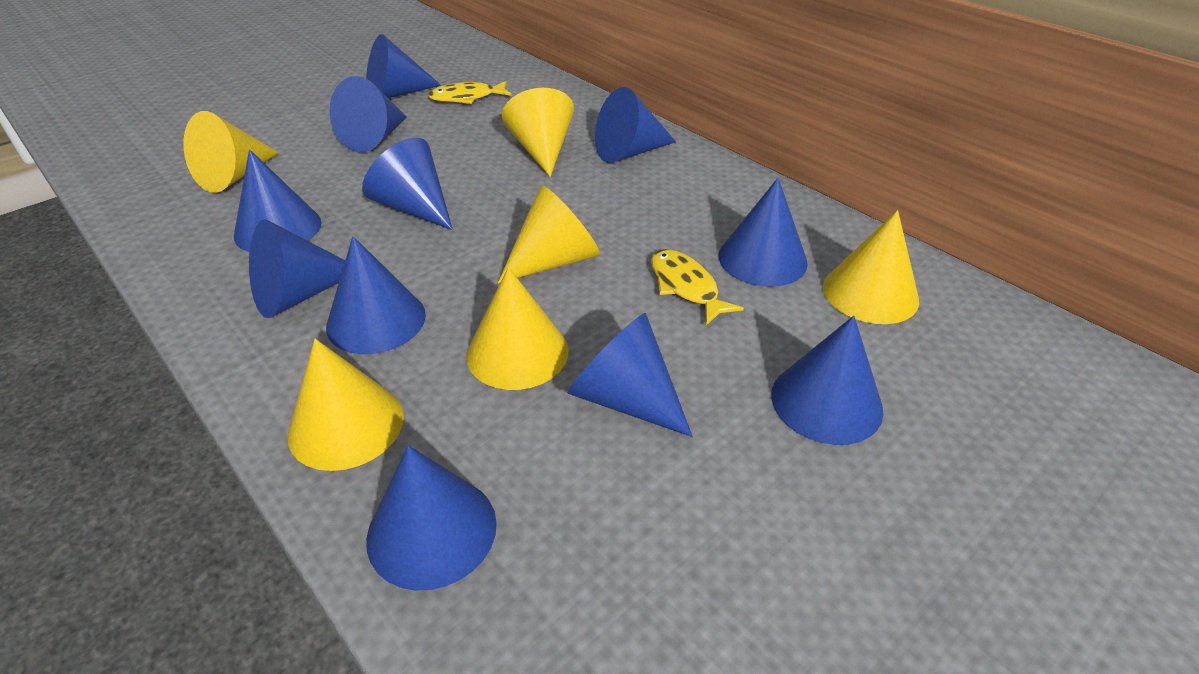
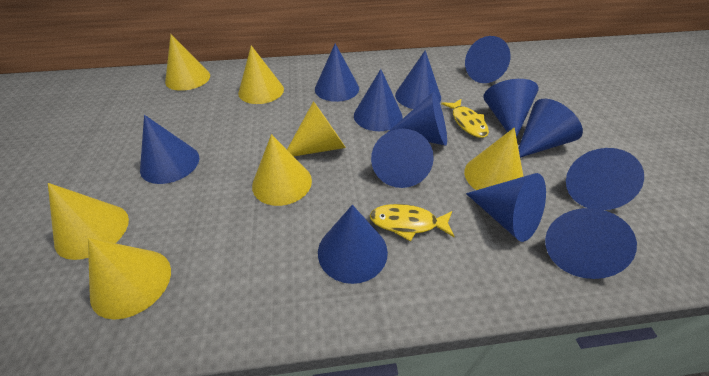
blue cone: [234,149,321,252] [249,220,345,318] [326,236,426,354] [329,76,407,152] [362,138,453,230] [366,34,441,98] [366,445,497,591] [567,313,692,437] [595,87,676,163] [719,178,808,287] [771,316,883,445] = 11 -> [140,115,200,184] [315,44,359,102] [318,205,388,284] [354,69,402,131] [371,129,434,188] [388,92,447,146] [395,50,441,109] [465,36,511,83] [466,173,546,242] [483,79,539,138] [518,99,583,158] [545,208,637,279] [566,148,644,210] = 13
yellow cone: [183,111,279,193] [287,339,404,471] [466,267,568,390] [498,185,600,283] [502,88,574,177] [823,210,919,324] = 6 -> [48,183,129,260] [88,238,171,320] [165,34,210,91] [238,46,284,104] [252,134,312,206] [287,101,346,156] [464,128,524,190] = 7

